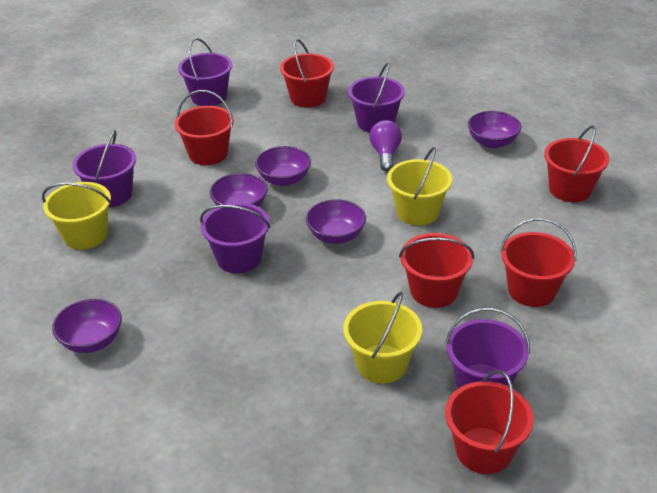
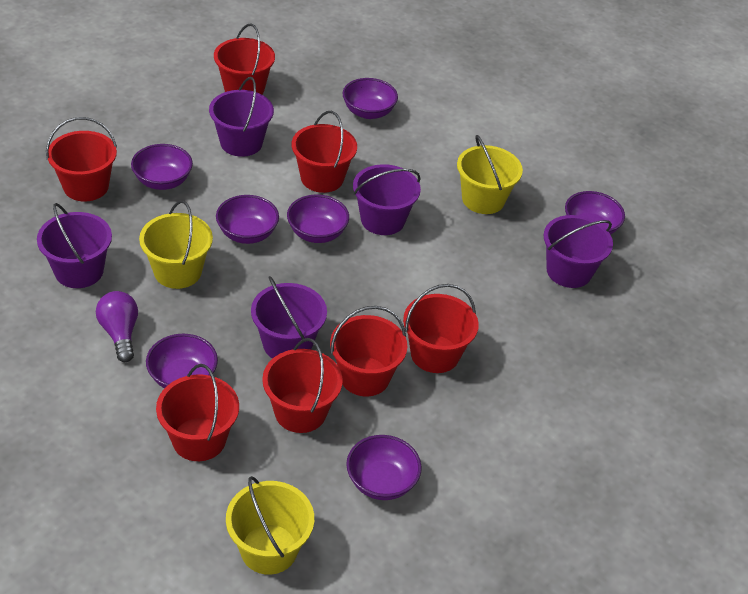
purple bowl: [52,299,122,353] [210,173,268,207] [255,146,311,186] [306,199,366,244] [468,111,521,149] = 5 -> [131,144,193,190] [146,334,218,389] [216,195,279,244] [287,194,349,243] [343,78,398,119] [346,435,422,500] [565,191,625,235] = 7
red bucket: [175,90,234,165] [280,39,334,108] [399,233,474,308] [445,370,534,474] [500,218,576,307] [544,126,609,202] = 6 -> [46,117,117,201] [156,364,239,461] [214,23,275,94] [262,338,343,433] [292,111,357,193] [330,306,408,396] [403,284,479,373] = 7

